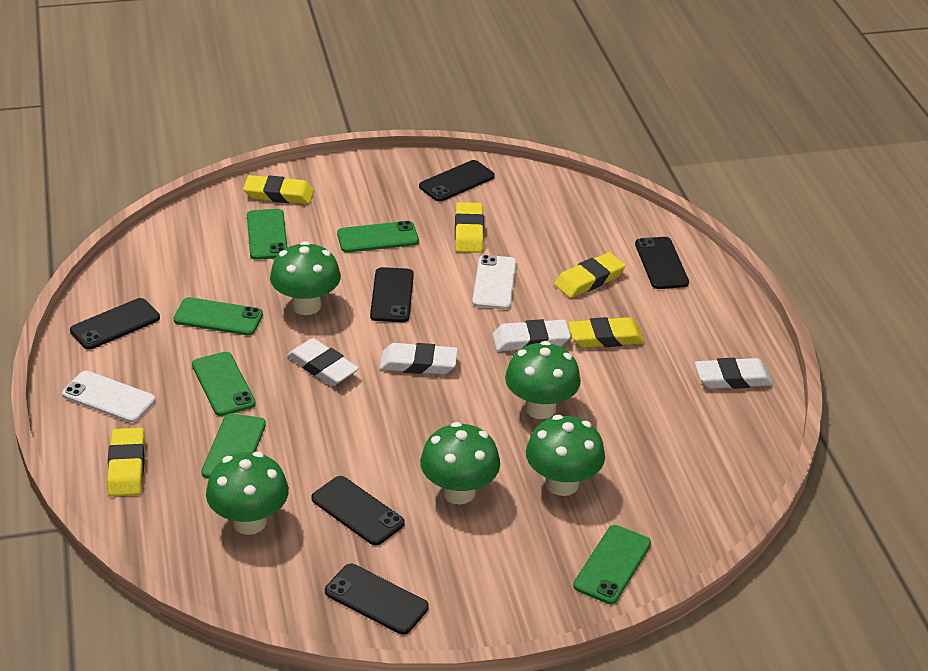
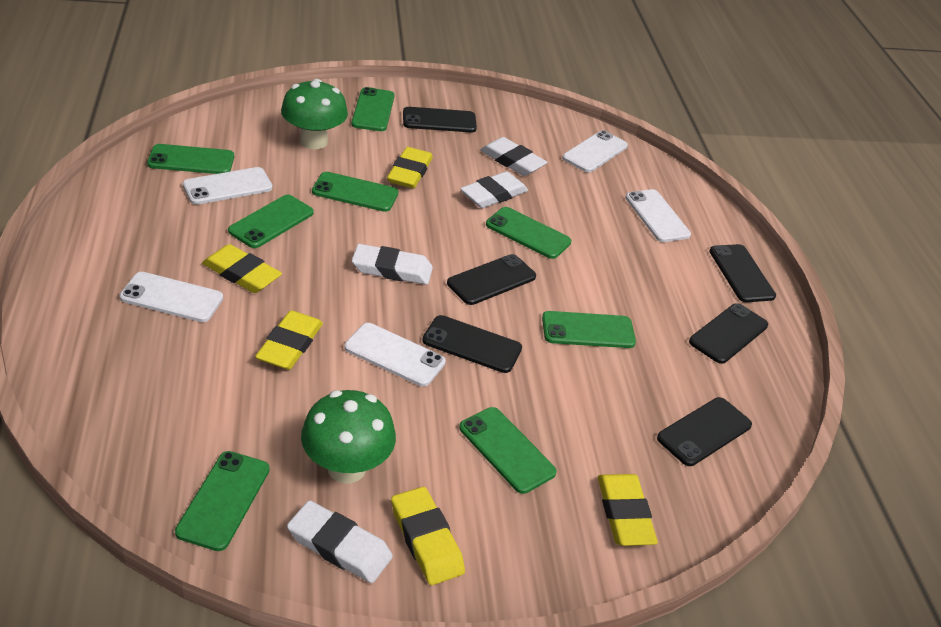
green mushroom: [206,451,289,535] [270,241,341,315] [420,422,500,505] [505,341,581,419] [526,415,605,496] = 5 -> [281,79,348,149] [301,390,396,483] = 2
green phone: [173,297,263,335] [192,352,256,416] [201,413,266,479] [247,209,287,260] [337,221,419,253] [573,525,651,604] = 6 -> [147,144,234,174] [175,451,270,551] [228,195,314,248] [312,172,398,212] [351,87,395,131] [459,407,557,494] [486,207,571,259] [542,311,636,348] = 8
white phone: [62,371,155,423] [472,255,517,309] = 2 -> [120,272,223,322] [183,167,273,205] [344,323,446,387] [562,130,628,173] [625,189,691,242] = 5

